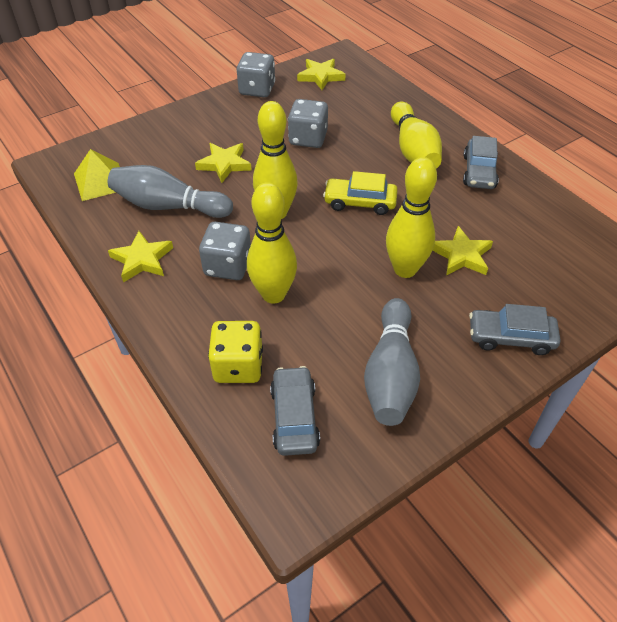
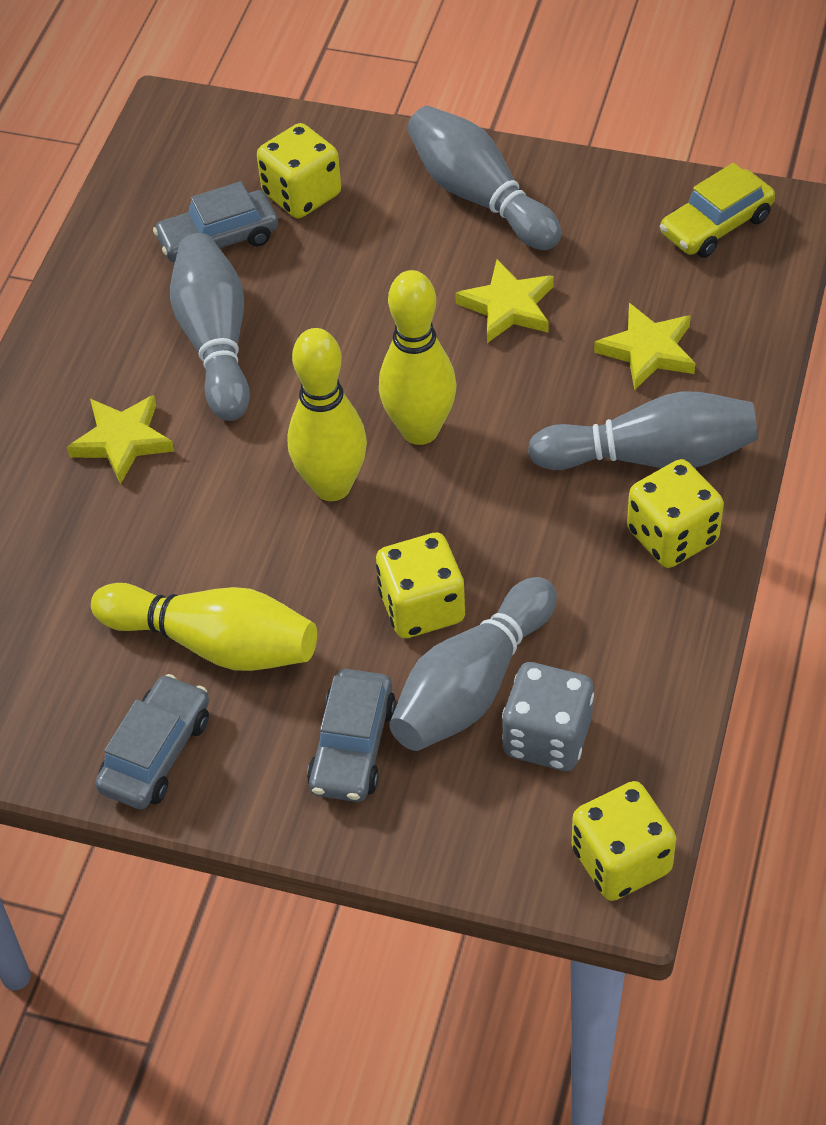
grey bowling pin: [108,165,233,218] [364,298,420,426] = 2 -> [170,233,250,421] [389,577,557,751] [407,106,561,250] [528,391,758,470] = 4
grey dice: [199,222,251,280] [236,52,275,97] [288,99,328,148] = 3 -> [502,662,594,771] = 1
yellow bowling pin: [247,182,297,304] [253,101,298,219] [386,157,437,278] [391,102,442,169] = 4 -> [91,583,317,671] [288,328,367,501] [379,270,456,445] = 3
yellow dice: [208,321,263,383] = 1 -> [257,123,341,218] [376,533,465,638] [572,781,677,901] [627,459,724,568] = 4
yellow pyramid: [74,149,120,201] = 1 -> none = 0
yellow star: [108,231,173,283] [195,143,252,183] [297,59,346,90] [432,226,493,276] = 4 -> [67,395,174,484] [455,259,554,343] [594,303,696,391] = 3

